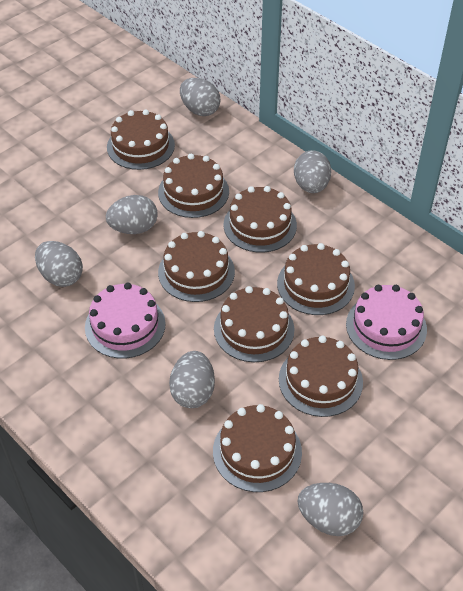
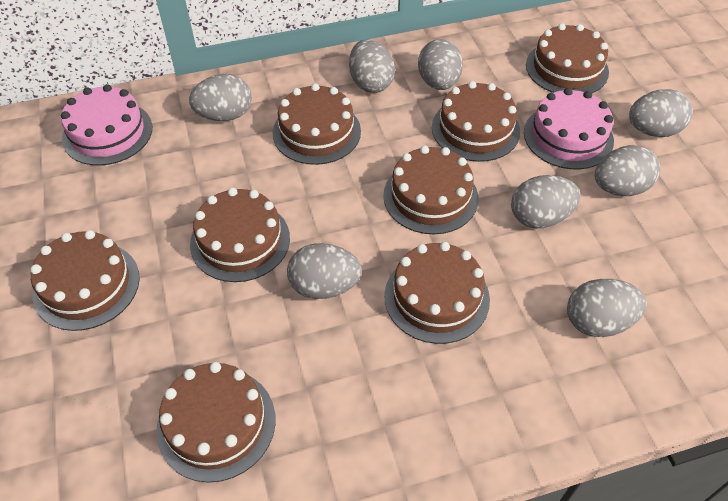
grey egg: [35,241,83,287] [106,195,158,234] [169,351,215,408] [180,78,220,116] [294,150,331,193] [297,483,363,536] = 6 -> [189,74,252,121] [287,243,362,299] [349,39,395,93] [418,39,463,90] [511,175,580,228] [567,279,647,337] [595,145,660,196] [629,89,693,137] = 8

